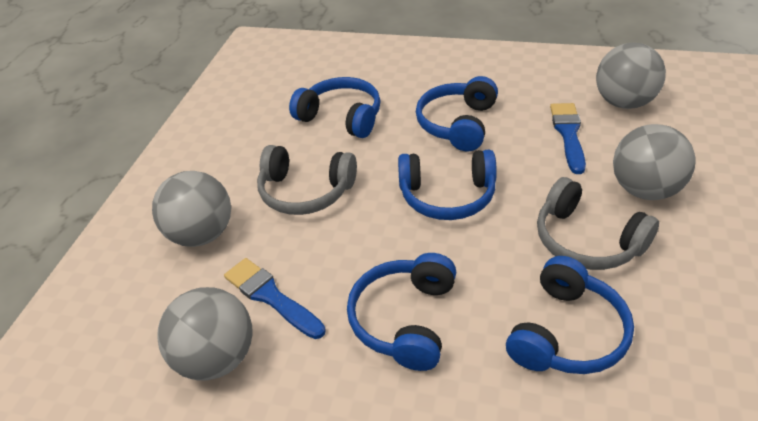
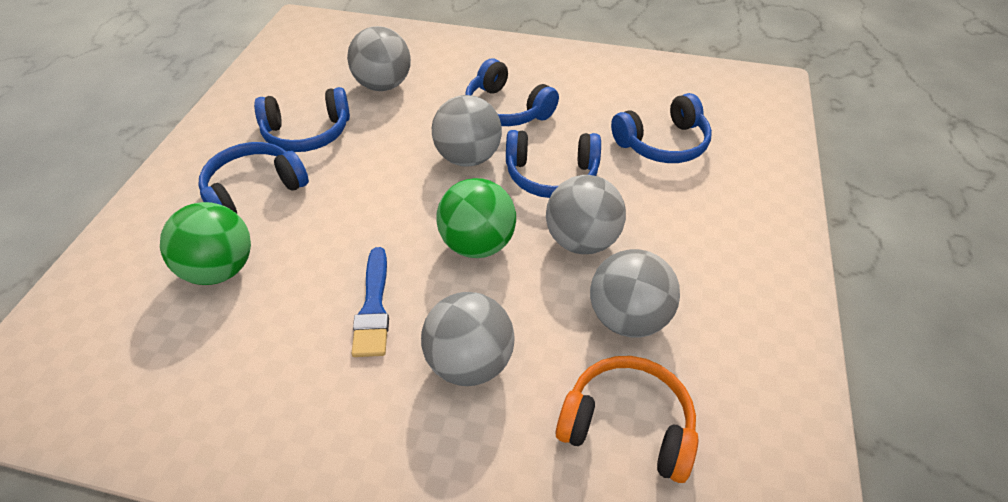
blue brush: [224,258,326,339] [550,103,586,174] = 2 -> [352,247,389,357] = 1
green ball: none = 0 -> [160,202,251,285] [436,178,516,258] = 2
grey ball: [152,171,231,247] [157,287,253,381] [596,43,666,109] [613,124,695,200] = 4 -> [347,26,411,91] [421,292,515,386] [432,95,502,167] [546,175,626,254] [590,249,680,337] = 5
grey headphones: [257,145,357,215] [537,177,659,270] = 2 -> none = 0
orange headphones: none = 0 -> [556,356,698,483] = 1

